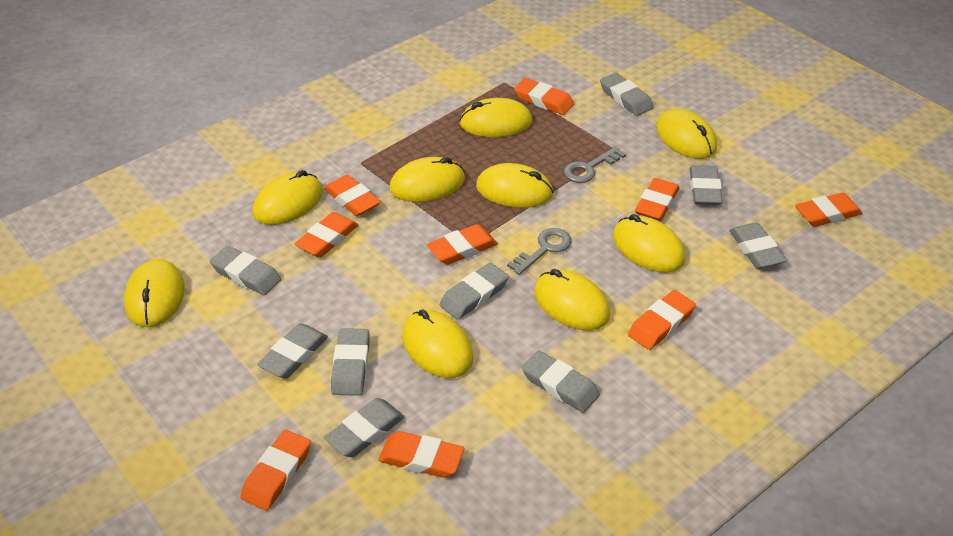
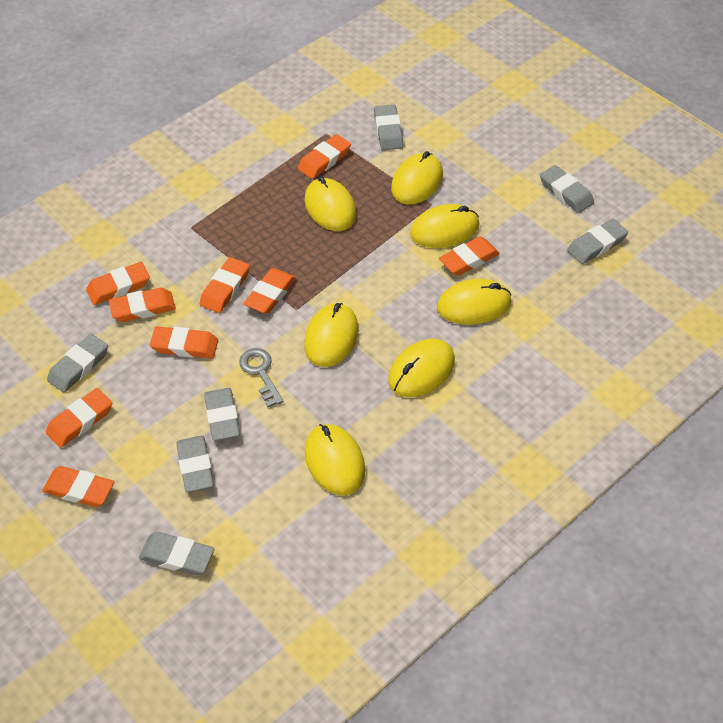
grey eraser: [210,246,281,295] [257,323,328,378] [324,398,405,457] [331,328,370,396] [440,263,509,320] [522,350,600,413] [600,73,653,116] [690,165,723,205] [729,222,787,269] = 9 -> [47,334,108,392] [139,532,214,575] [176,435,214,492] [204,388,240,441] [374,104,403,150] [540,165,594,213] [567,219,628,264] = 7
grey key: [507,228,571,275] [564,146,626,183] = 2 -> [239,348,284,407] = 1
yellow mouse: [124,259,185,327] [253,170,323,225] [389,157,465,202] [402,310,473,378] [459,98,532,137] [476,163,554,208] [534,269,610,330] [613,214,686,273] [656,109,717,159] = 9 -> [304,176,357,231] [304,303,359,367] [305,424,365,495] [388,339,455,397] [391,151,443,205] [410,204,479,248] [437,279,511,325] = 7

